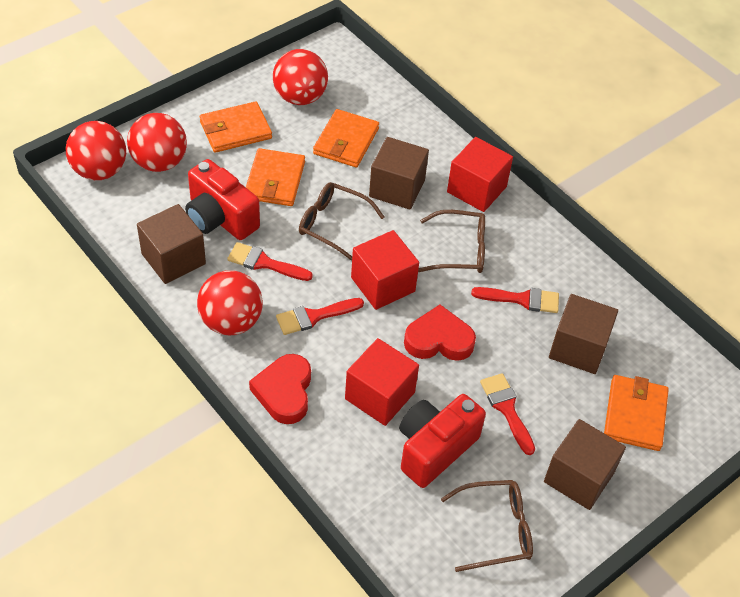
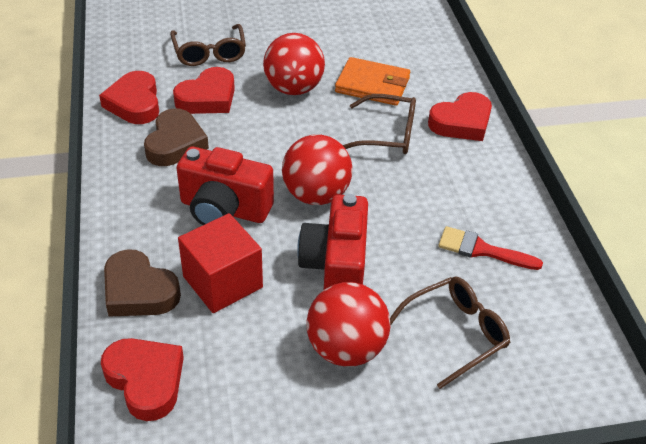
brown cube: [137,204,206,284] [369,137,429,210] [544,419,626,510] [549,294,618,374] = 4 -> none = 0
brown heart: none = 0 -> [104,249,181,317] [144,108,209,166] = 2
orange wallet: [200,101,272,153] [246,148,305,206] [313,109,379,168] [604,375,669,451] = 4 -> [335,57,410,106] = 1
red ball: [66,121,126,180] [127,113,187,172] [197,270,263,335] [273,49,328,105] = 4 -> [263,33,325,95] [282,134,353,205] [306,282,391,367] = 3
red brush: [227,242,313,281] [276,298,364,335] [471,287,559,313] [480,373,535,455] = 4 -> [438,226,543,270] = 1
red cube: [345,338,419,426] [351,230,419,310] [447,137,513,212] = 3 -> [178,213,263,313] = 1
red heart: [249,354,311,424] [404,305,476,361] = 2 -> [99,71,159,124] [101,338,184,421] [173,67,235,114] [428,92,492,141] = 4

